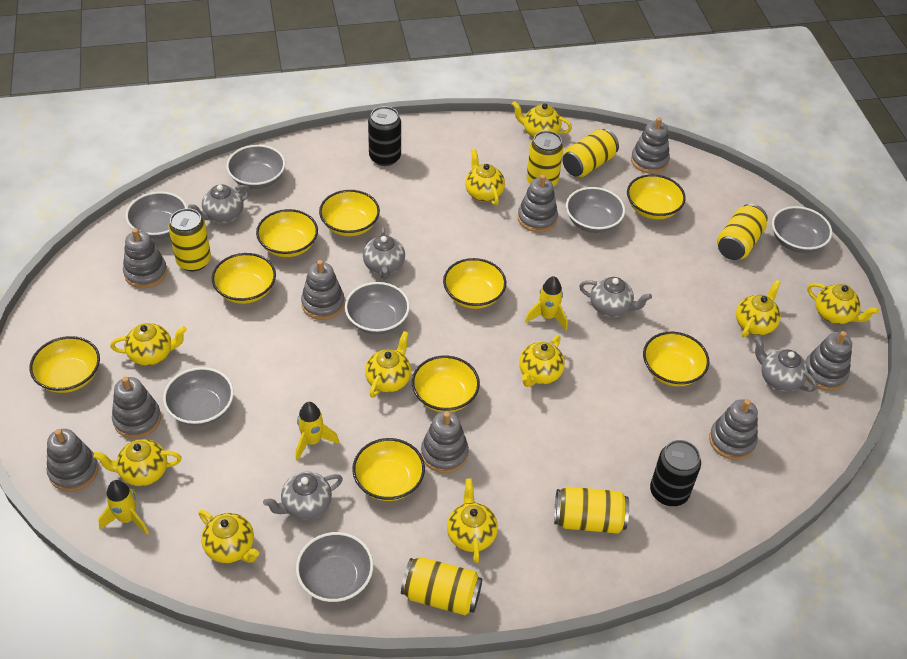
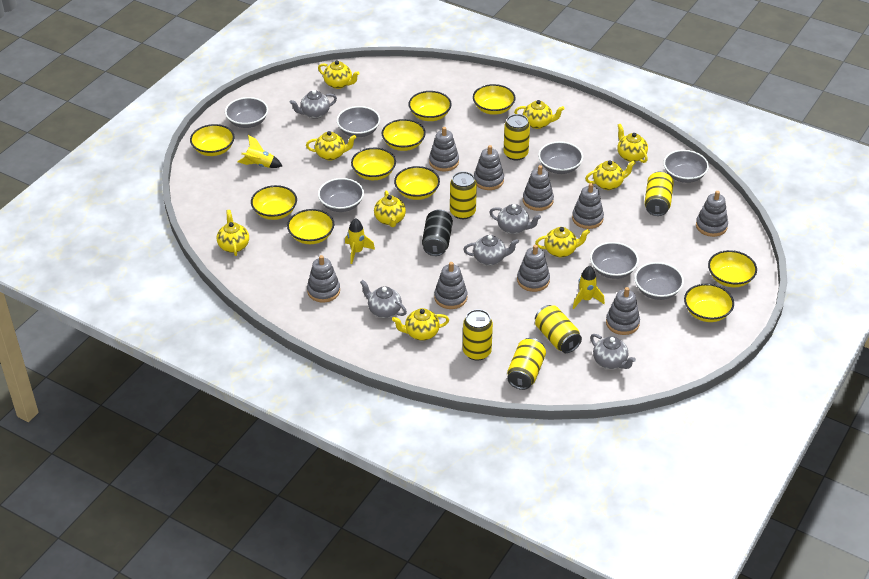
black can: [368,106,401,166] [650,440,701,506] = 2 -> [422,209,453,256] = 1
yellow bowl: [29,336,100,393] [212,253,276,304] [256,209,318,257] [319,190,380,236] [352,438,425,501] [412,356,480,412] [443,258,506,309] [627,174,686,220] [643,331,709,386] = 9 -> [190,124,235,156] [251,185,297,220] [287,209,334,244] [351,148,396,180] [382,119,426,151] [394,166,440,200] [408,91,452,121] [473,84,516,115] [684,284,734,322] [708,250,757,288] = 10
yellow teapot: [93,439,182,486] [110,323,187,366] [199,510,259,563] [365,331,411,398] [447,479,498,563] [465,149,505,205] [512,101,572,138] [519,335,565,387] [736,280,781,338] [807,283,879,324] = 10 -> [217,210,249,256] [306,131,357,161] [318,60,360,89] [374,190,406,227] [392,308,449,340] [514,100,565,129] [535,227,590,257] [585,160,635,190] [617,124,648,163] = 9

